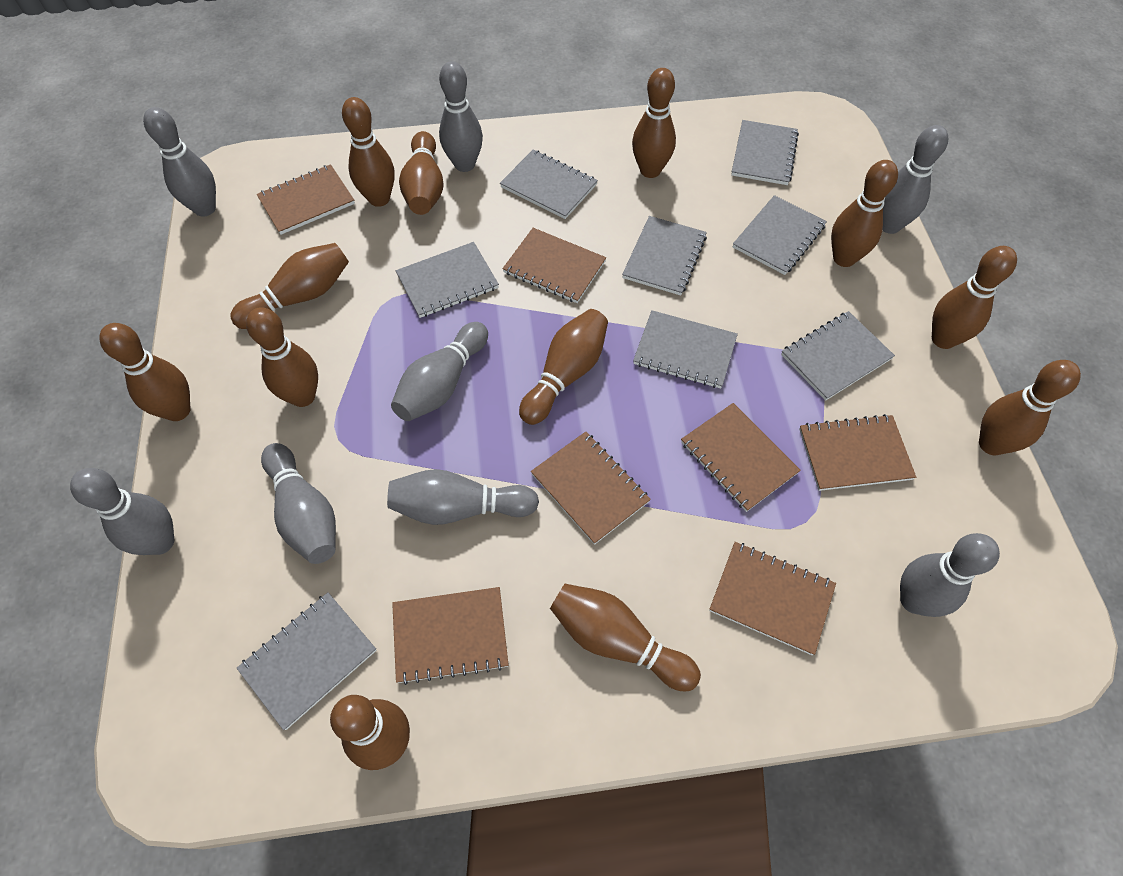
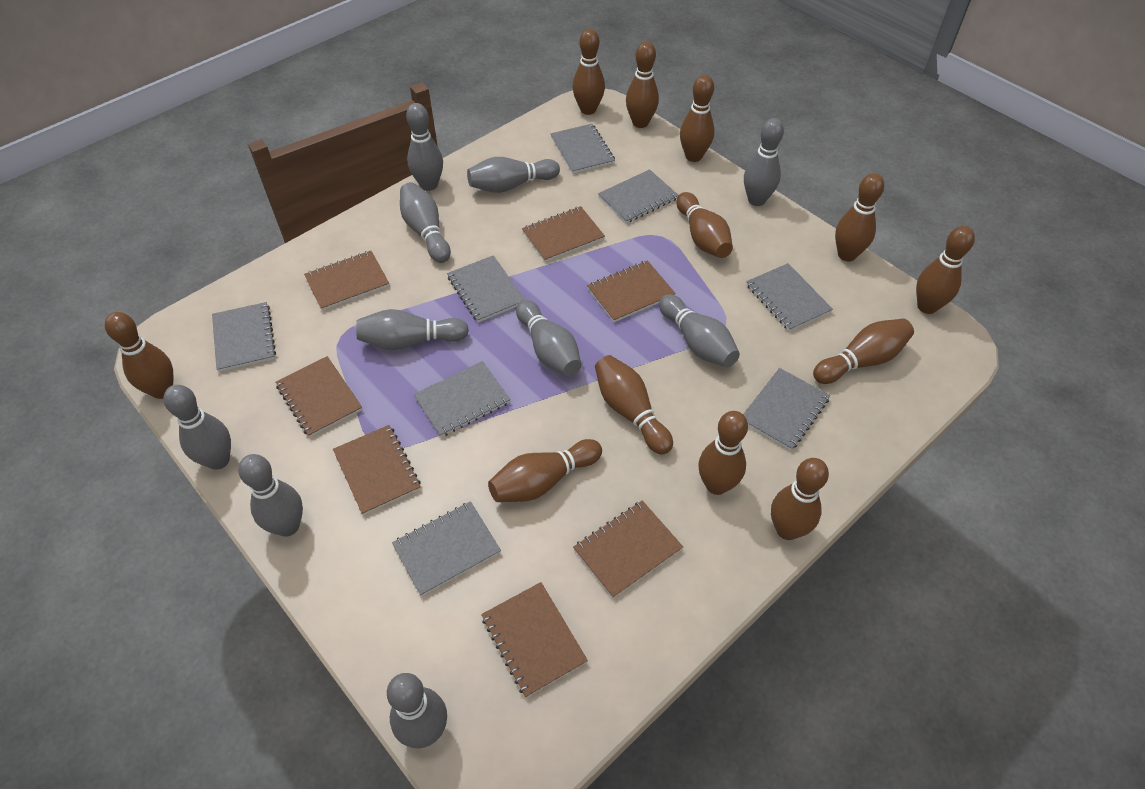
grey bowling pin: [70,468,174,555] [143,107,216,217] [261,443,336,564] [387,469,539,525] [391,322,488,421] [439,61,483,172] [882,125,948,234] [900,533,1000,617] = 8 -> [163,385,231,470] [238,454,303,537] [356,309,469,350] [387,673,447,748] [400,182,451,263] [406,103,443,191] [467,157,560,193] [516,300,581,376] [659,294,740,367] [744,118,784,206] = 10

